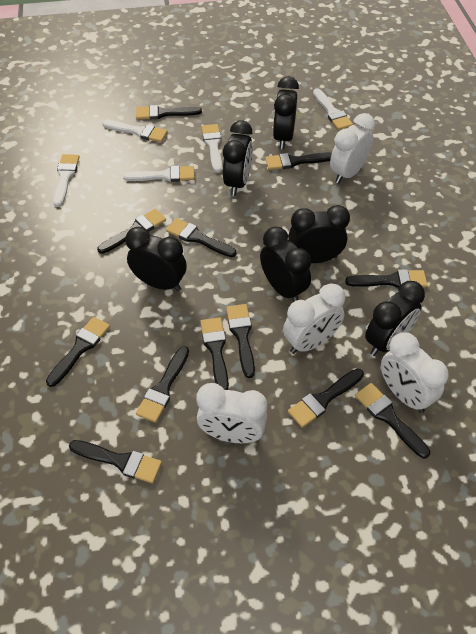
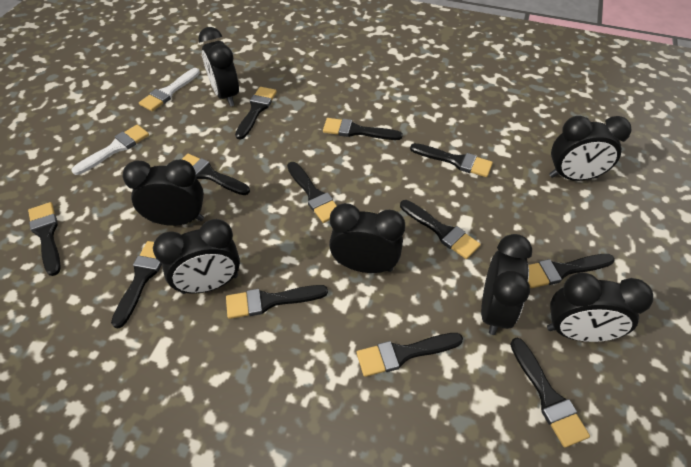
black clock: [126,227,187,291] [223,120,253,196] [260,226,311,302] [273,76,299,149] [289,205,350,263] [365,281,425,356] = 6 -> [122,159,204,226] [153,219,240,294] [198,27,239,106] [329,203,405,273] [481,234,532,335] [547,273,653,342] [549,116,632,181] = 7
white brush: [53,154,80,207] [102,120,168,142] [123,166,195,182] [201,124,222,173] [313,88,353,130] = 5 -> [71,125,149,175] [139,68,200,111] = 2
white clock: [196,383,267,443] [283,283,346,354] [330,113,375,184] [381,332,449,413] = 4 -> none = 0

